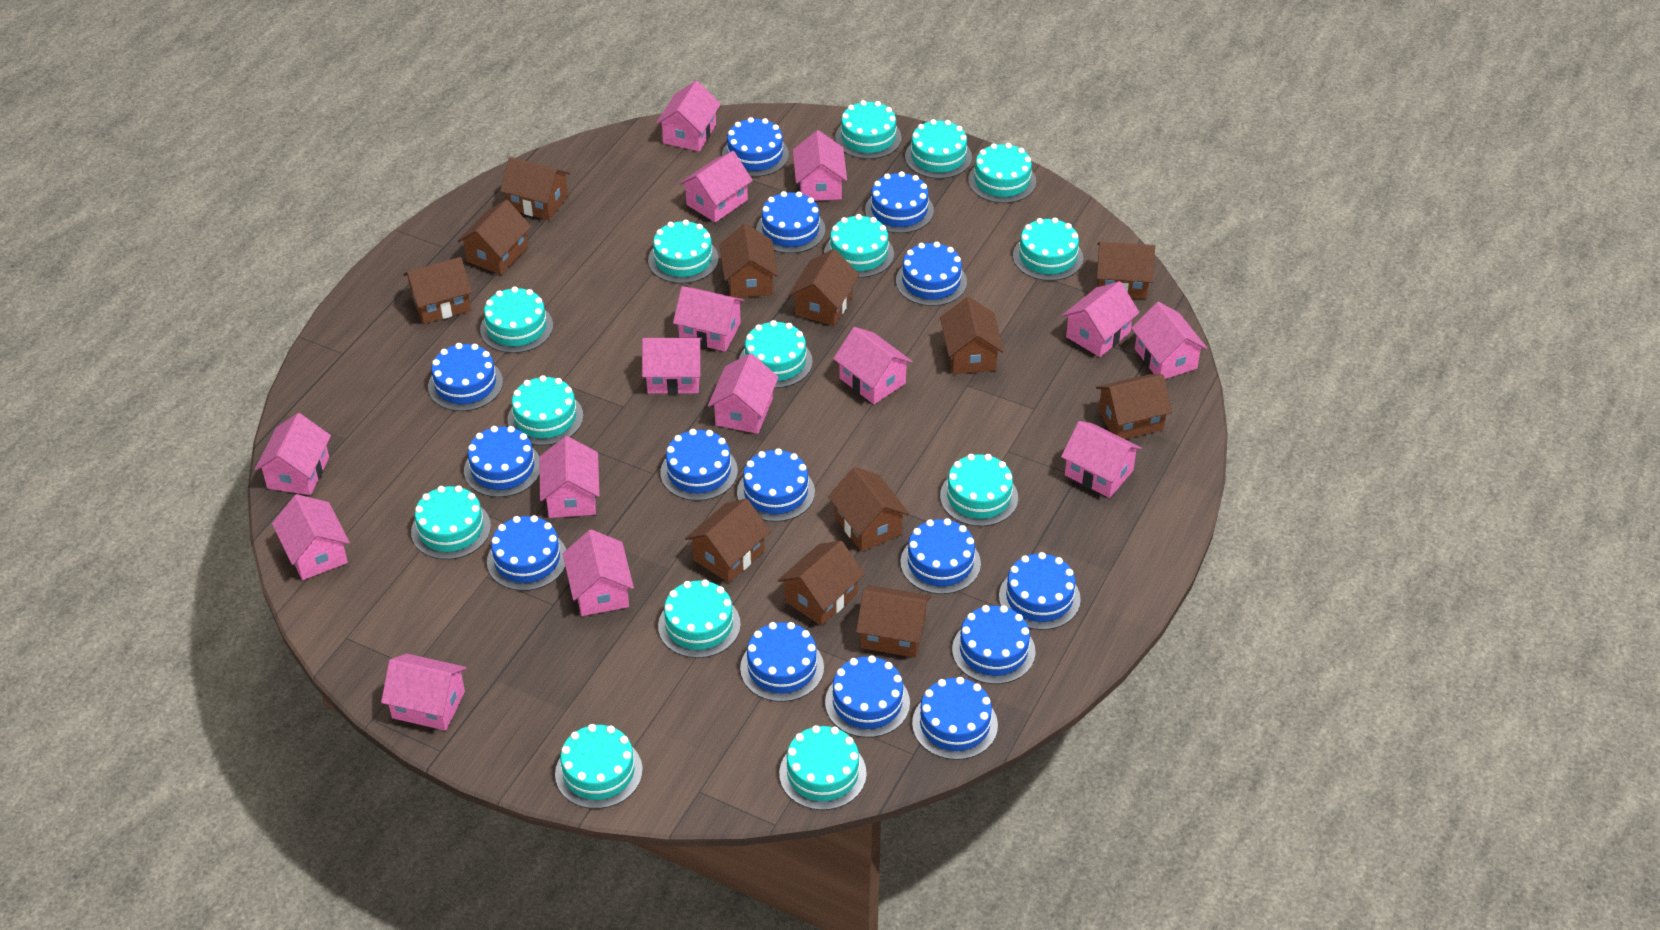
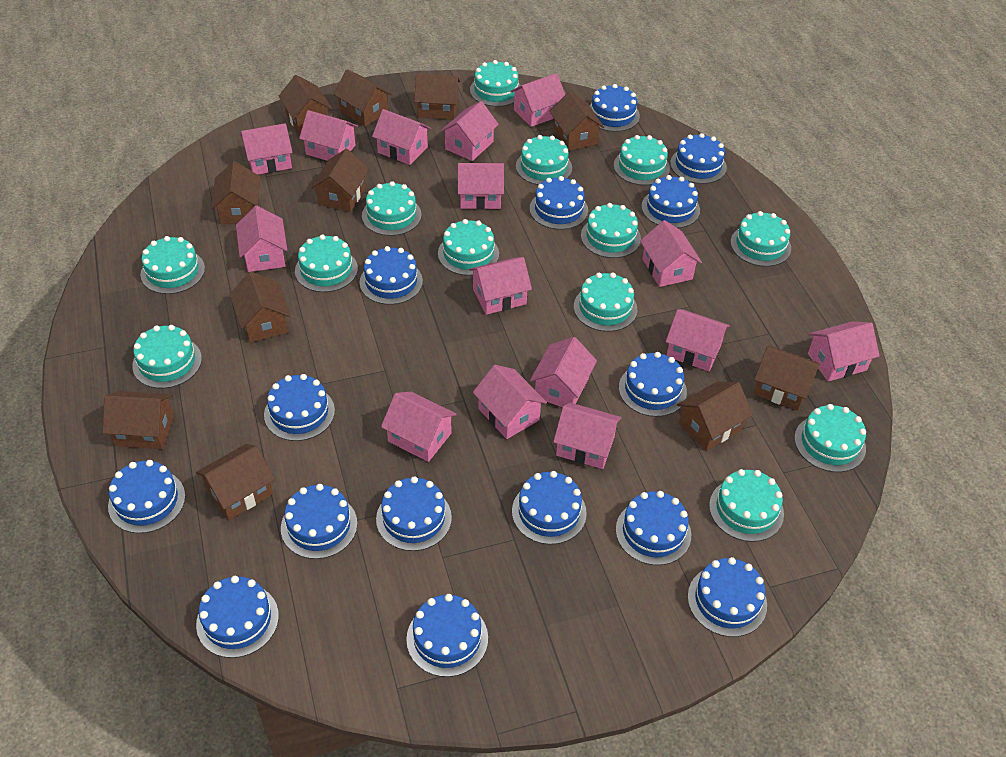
brown house: [403,257,472,324] [457,200,531,275] [500,157,570,220] [685,499,771,583] [719,224,778,298] [778,541,865,626] [789,249,859,326] [828,467,910,552] [856,585,931,658] [940,297,1004,374] [1096,374,1172,439] [1097,242,1155,299] = 12 -> [103,391,174,449] [196,444,275,520] [211,161,260,224] [229,272,290,343] [278,75,332,134] [311,148,369,212] [333,69,392,126] [414,74,460,120] [550,91,604,151] [677,381,753,451] [753,346,820,411] = 11
turquoise cake: [411,486,491,560] [480,287,553,353] [507,375,583,446] [555,724,643,809] [648,220,719,283] [658,579,741,658] [739,320,813,388] [779,725,867,810] [824,214,894,278] [835,100,902,159] [905,119,972,179] [940,454,1018,526] [968,143,1036,203] [1013,218,1083,281] = 14 -> [132,325,202,388] [140,236,205,294] [295,234,358,292] [362,181,422,236] [438,219,499,276] [470,60,521,107] [516,135,572,185] [574,273,637,332] [581,203,641,258] [614,135,670,185] [709,469,784,542] [731,211,791,267] [795,404,866,472] = 13

